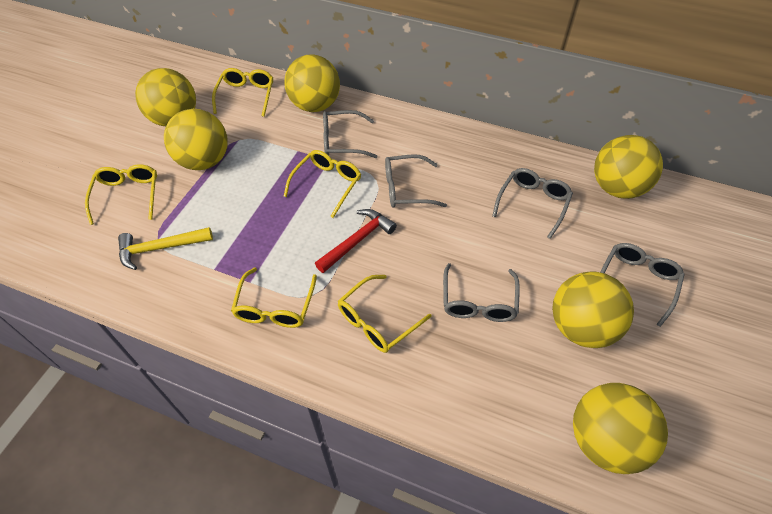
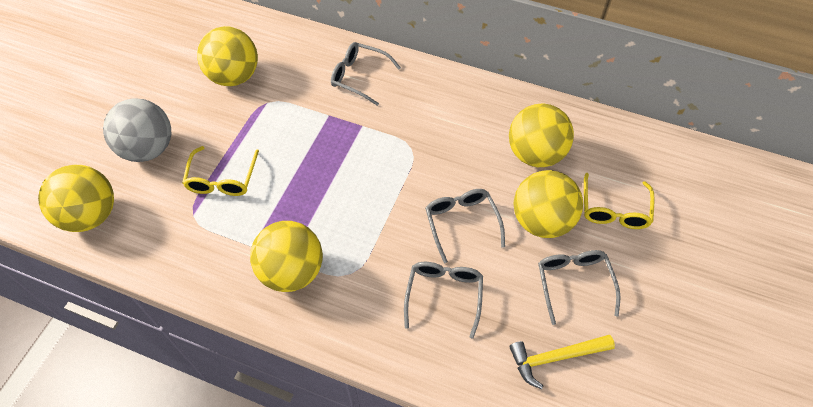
grey ball: none = 0 -> [103,98,171,162] = 1
grey glasses: [323,110,378,158] [385,154,447,208] [443,263,520,322] [492,168,573,239] [600,243,685,327] = 5 -> [331,42,401,106] [404,262,483,339] [425,189,505,263] [538,250,620,325] = 4
red hammer: [315,209,397,273] = 1 -> none = 0
yellow ball: [135,68,196,126] [164,109,228,170] [284,54,340,112] [552,271,634,348] [573,383,668,474] [594,135,663,199] = 6 -> [38,165,114,232] [197,26,258,86] [250,221,323,292] [509,104,574,167] [514,170,583,238] = 5
yellow glasses: [85,164,157,225] [212,68,273,117] [231,267,317,328] [284,150,361,218] [338,275,431,353] = 5 -> [182,146,259,196] [584,173,655,229] = 2

